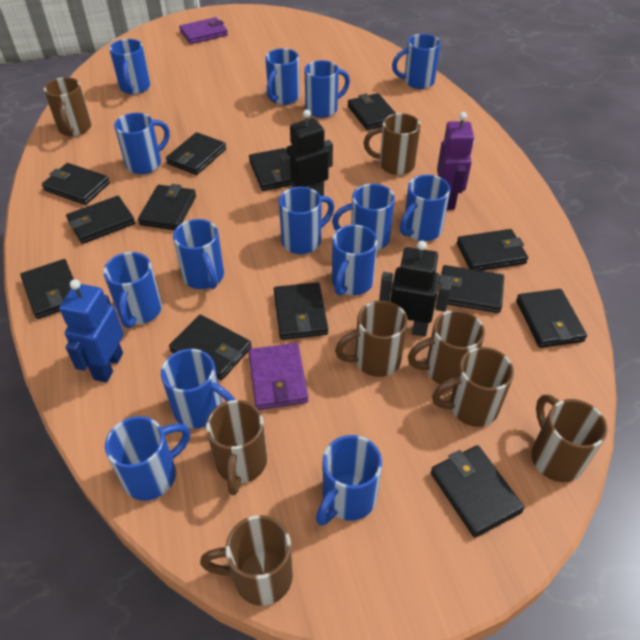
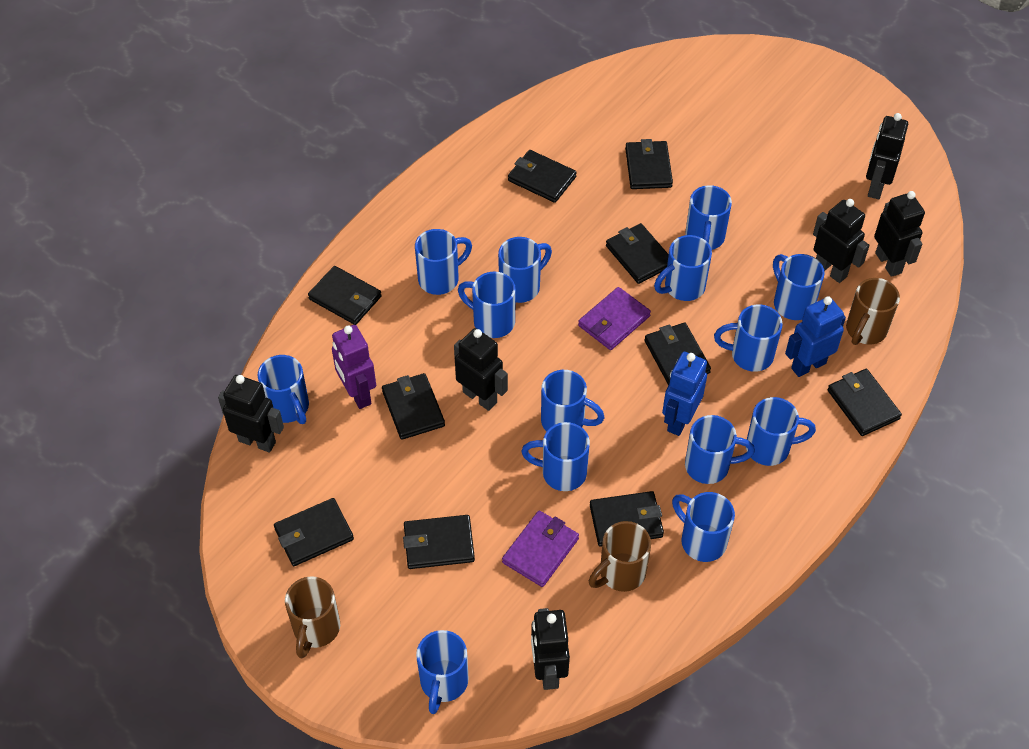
black robot: [279,110,333,196] [379,241,451,337] = 2 -> [218,375,284,452] [454,328,508,411] [531,608,570,690] [813,199,870,283] [866,113,908,199] [874,191,925,277] = 6
black wallet: [20,259,74,319] [42,163,110,205] [66,196,135,244] [138,184,196,230] [166,132,226,175] [169,315,252,380] [249,148,292,191] [274,282,328,340] [348,93,396,130] [431,445,524,538] [439,265,504,313] [457,229,528,271] [516,289,587,348] = 13 -> [274,498,354,566] [308,266,382,325] [382,373,445,440] [403,515,475,569] [508,150,577,203] [590,491,664,547] [606,223,669,284] [625,139,673,189] [645,323,711,386] [828,369,902,436] = 10
blue robot: [59,279,124,382] = 1 -> [662,352,707,436] [785,296,846,377] = 2
brown mug: [44,77,92,136] [200,515,293,606] [206,400,267,495] [335,301,408,377] [364,113,421,175] [408,310,485,387] [432,347,514,427] [531,395,608,482] = 8 -> [285,576,340,658] [589,521,651,592] [846,278,900,345] = 3

